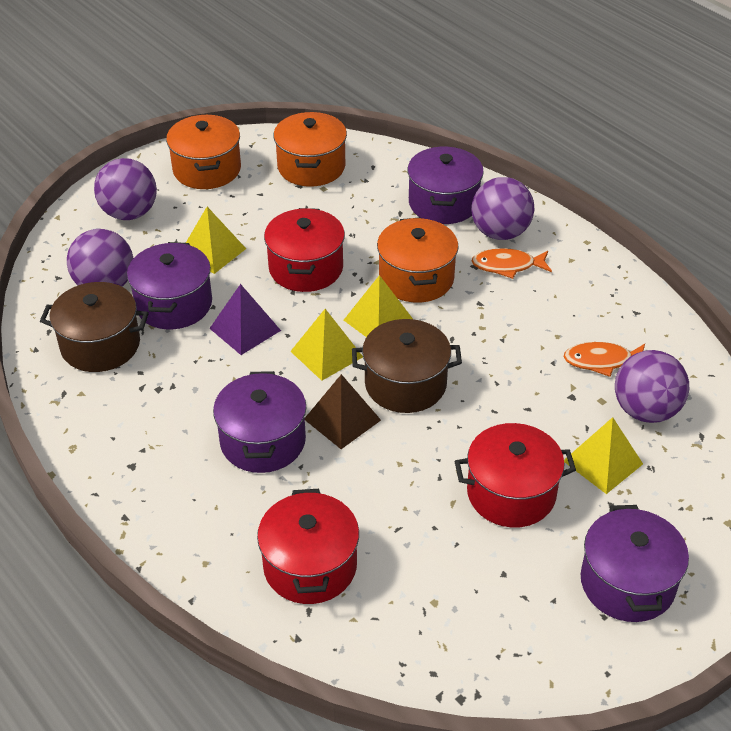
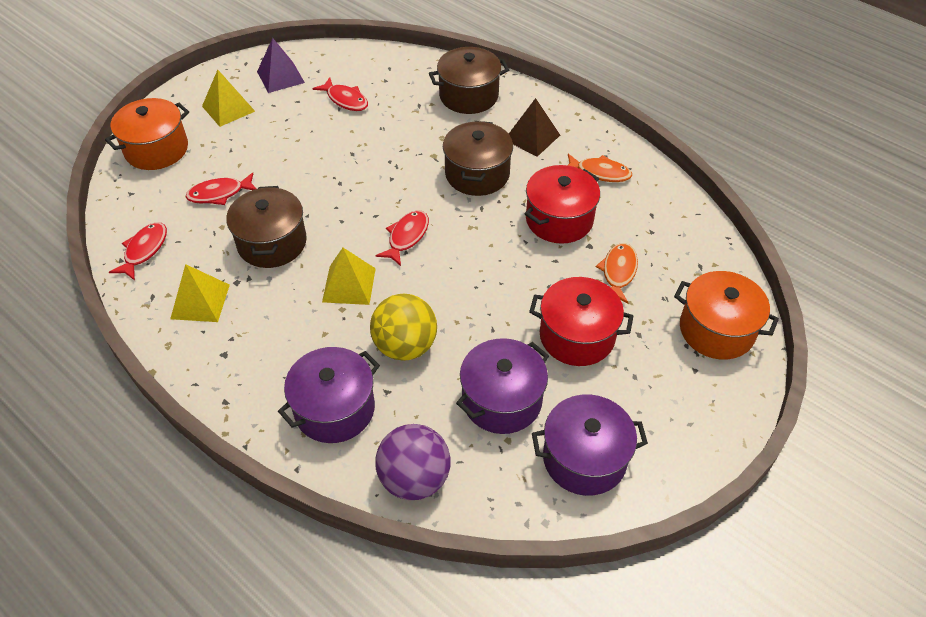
brown pot: [40,282,149,372] [352,319,462,413] = 2 -> [226,186,307,268] [429,47,509,114] [443,121,513,196] = 3
orange pot: [166,115,241,189] [274,112,347,187] [377,217,459,303] = 3 -> [105,98,189,170] [674,271,779,360] = 2
purple ball: [67,229,133,287] [94,158,157,220] [471,177,534,240] [615,350,689,423] = 4 -> [375,424,451,500] = 1
purple pot: [127,242,212,329] [213,371,306,473] [407,147,484,224] [581,505,689,622] = 4 -> [278,347,380,443] [456,338,549,434] [532,394,648,496] = 3
red fish: none = 0 -> [109,222,167,281] [186,172,257,205] [312,77,368,111] [375,210,429,266] = 4
red pot: [257,489,359,604] [264,208,345,292] [455,423,576,528] = 3 -> [525,165,600,244] [529,277,633,366] = 2
yellow ball: none = 0 -> [370,294,437,361] = 1
yellow pyramid: [186,207,246,274] [290,309,363,381] [344,275,413,337] [564,417,643,494] = 4 -> [170,264,230,322] [202,70,255,127] [322,248,376,305] = 3

